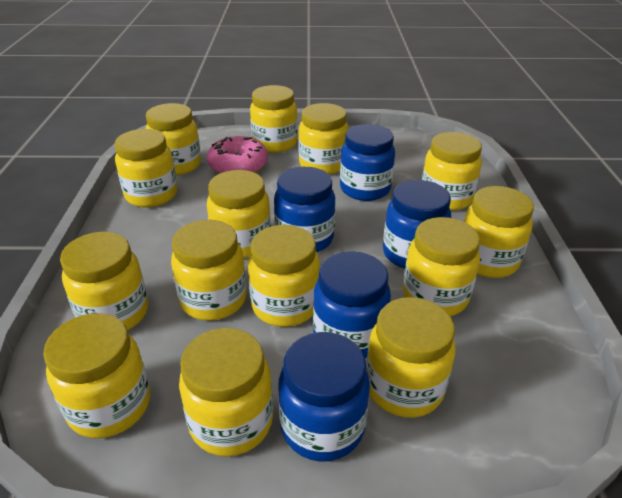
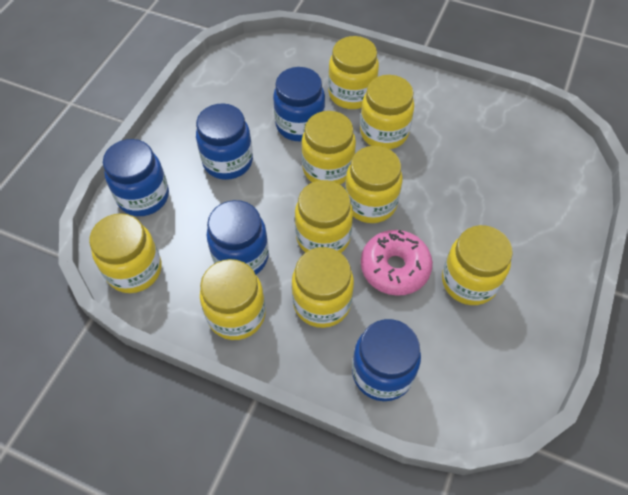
yellow jar: [43,313,150,438] [60,232,148,330] [115,129,177,208] [146,103,201,175] [171,220,247,321] [179,328,273,457] [207,170,271,258] [248,225,320,327] [250,85,298,153] [298,103,349,175] [366,297,456,418] [403,217,480,316] [422,132,482,211] [464,186,534,278] = 14 -> [89,213,162,293] [200,259,266,340] [292,247,354,328] [295,180,353,253] [301,111,356,184] [328,36,379,109] [345,146,402,223] [360,75,414,149] [442,225,513,305] = 9

